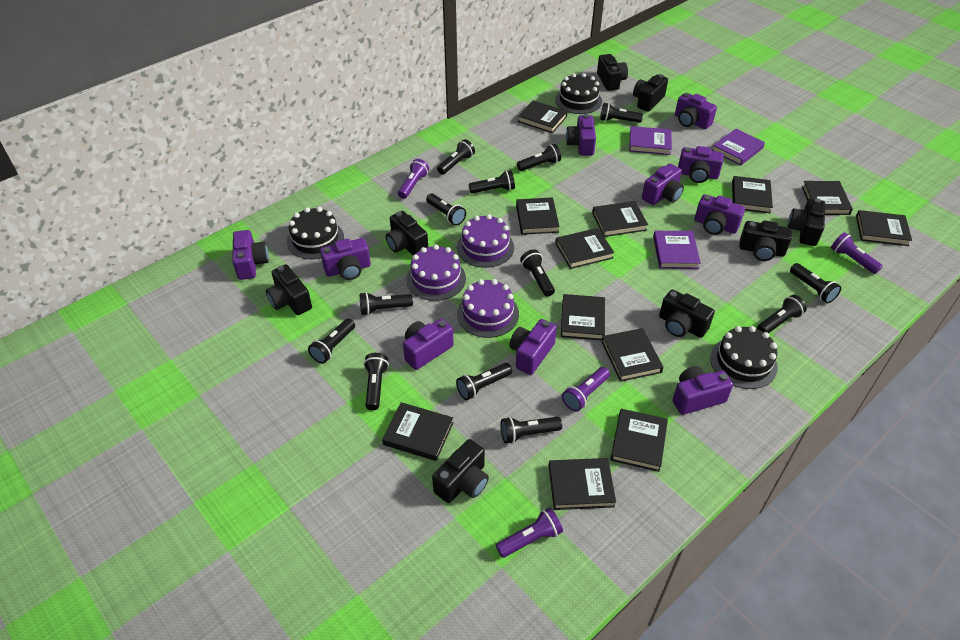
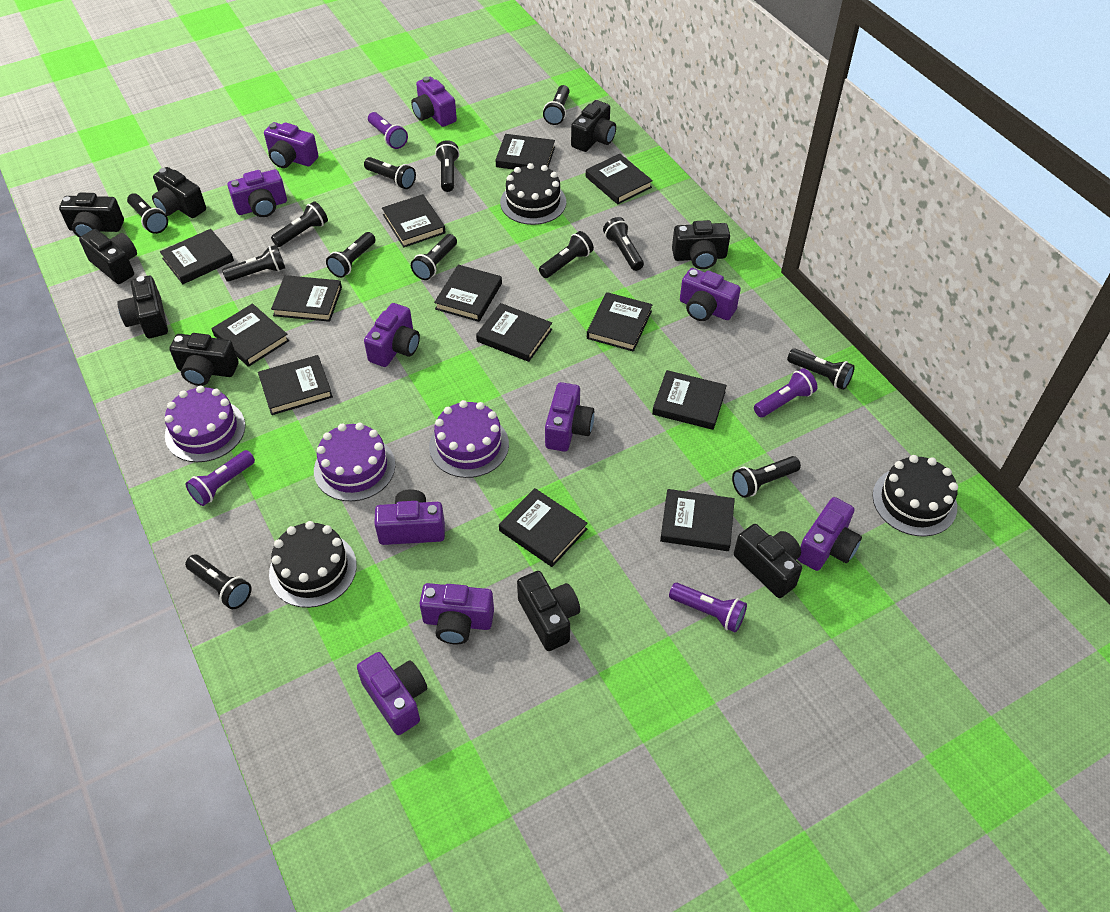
black book: [382,402,453,461] [516,197,560,235] [518,100,568,133] [549,458,616,510] [555,228,614,269] [561,294,605,341] [592,201,648,237] [602,328,663,382] [611,409,668,472] [732,176,773,213] [802,181,853,215] [856,210,912,246] = 12 -> [160,229,234,284] [212,304,289,367] [258,355,333,415] [271,275,342,322] [382,194,446,247] [434,265,502,322] [476,303,552,362] [496,134,555,170] [499,488,588,567] [586,154,653,204] [587,292,652,352] [652,370,727,430] [660,489,735,551] = 13
black camera: [266,264,312,315] [386,211,428,255] [432,439,489,503] [597,54,628,91] [633,74,668,112] [659,290,715,338] [739,220,792,261] [788,198,825,246] = 8 -> [59,192,124,238] [79,229,137,284] [117,276,168,338] [152,167,206,218] [169,333,239,386] [517,571,580,651] [571,100,616,152] [672,220,730,269] [734,524,802,598] = 9
purple book: [629,126,672,155] [653,231,701,269] [712,129,765,166] = 3 -> none = 0

